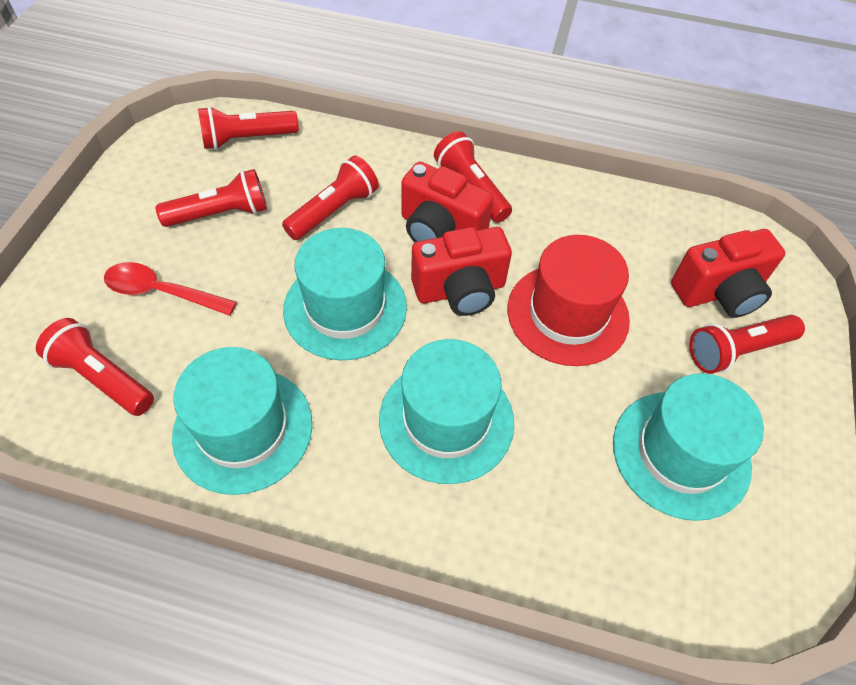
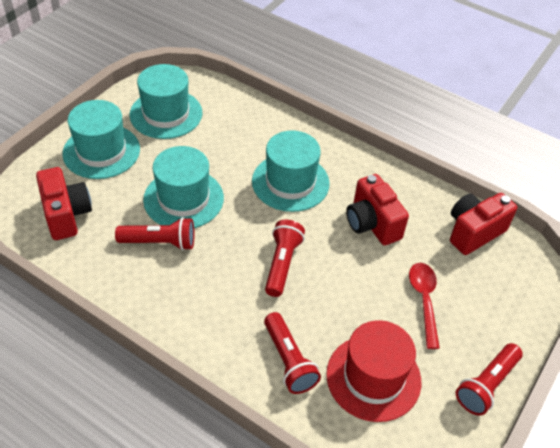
red flashlight: [36,318,154,416] [156,169,267,227] [198,106,299,150] [282,155,379,240] [434,131,512,222] [689,315,805,374] = 6 -> [115,217,194,250] [264,312,321,394] [265,220,305,297] [456,343,523,416] = 4

